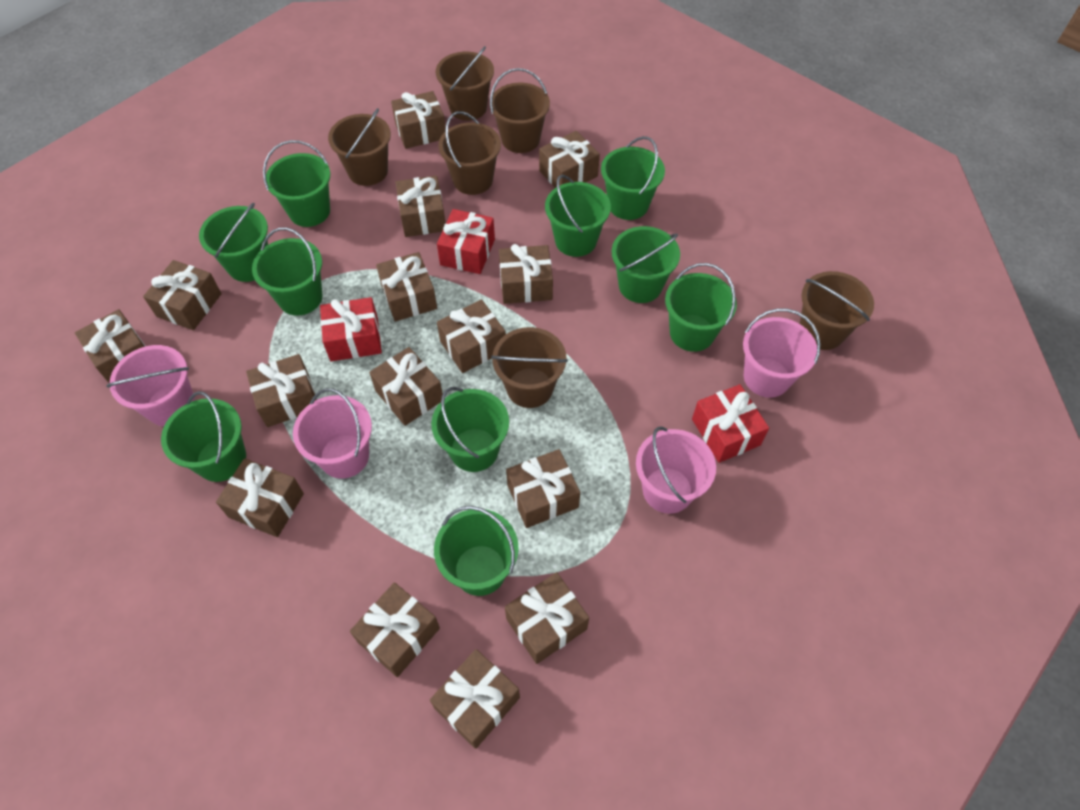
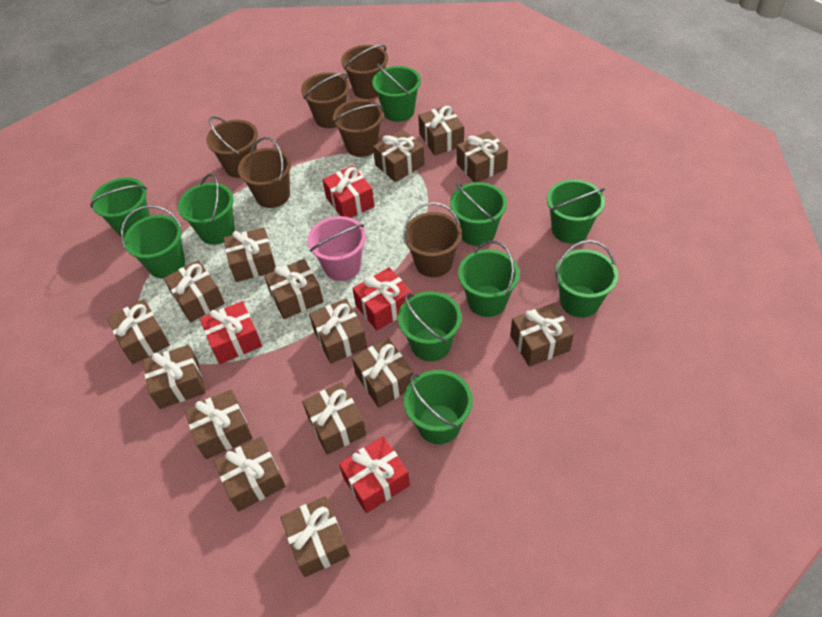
pink bucket: [106,345,195,426] [293,388,372,479] [636,427,716,514] [743,308,820,398] = 4 -> [308,216,366,281] = 1
red gift: [320,297,382,361] [437,209,495,274] [692,384,769,463] = 3 -> [200,301,262,364] [322,165,375,218] [339,436,410,513] [352,267,412,331] = 4

